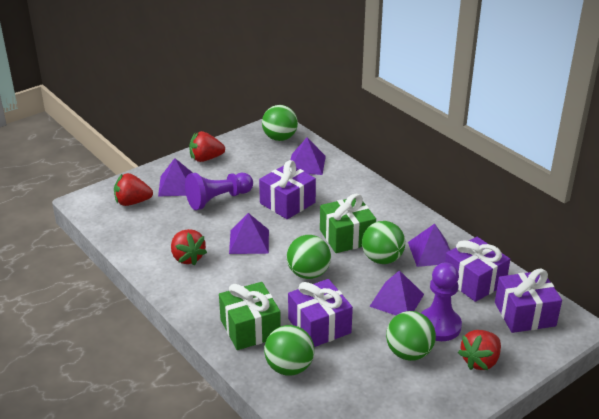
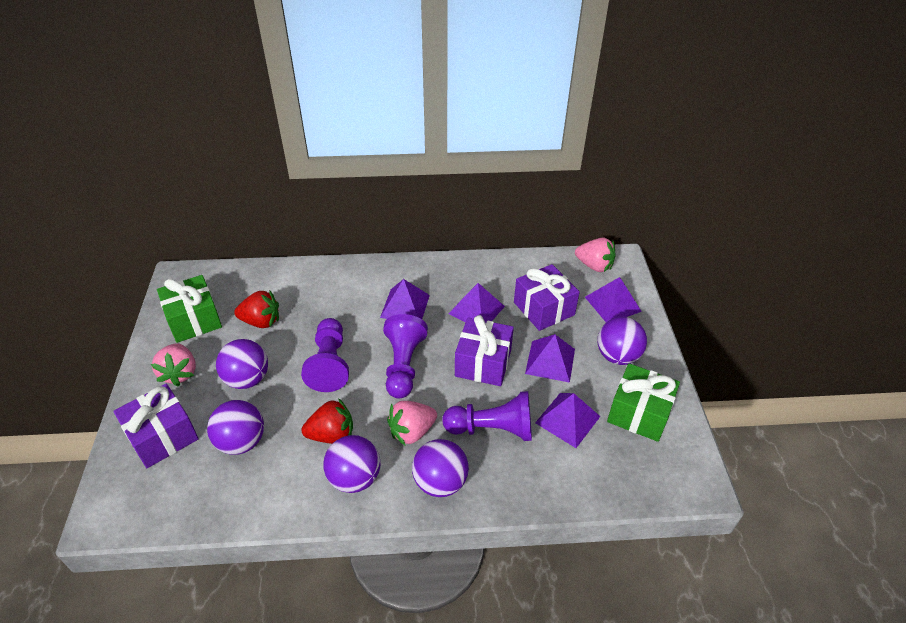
green ball: [262,105,298,141] [264,325,314,376] [287,235,331,279] [362,221,405,264] [386,311,436,361] = 5 -> none = 0
pink strawberry: none = 0 -> [151,343,196,386] [387,401,437,446] [575,238,616,272] = 3
purple ball: none = 0 -> [207,400,264,455] [216,339,268,389] [323,435,380,493] [412,439,469,497] [598,317,647,365] = 5
purple gift: [259,160,316,219] [288,279,353,347] [445,237,510,302] [495,269,562,333] = 4 -> [113,384,199,468] [455,315,514,386] [514,264,580,331] = 3
purple pawn: [185,172,253,210] [421,263,462,341] = 2 -> [301,318,349,392] [383,314,428,398] [442,391,532,441] = 3
red strawberry: [114,173,153,206] [171,229,207,266] [189,131,225,162] [458,330,501,370] = 4 -> [234,291,279,328] [302,398,353,444] = 2

